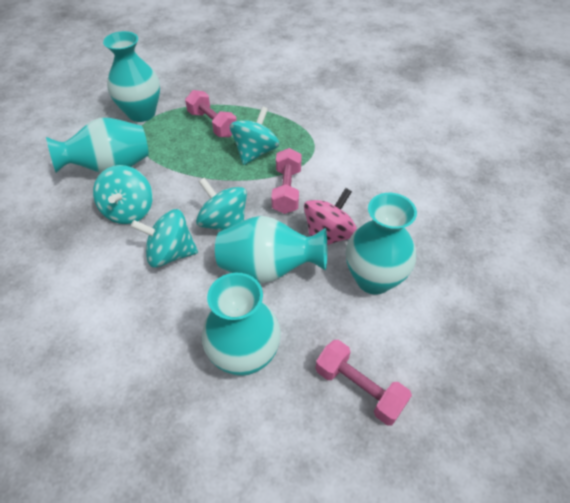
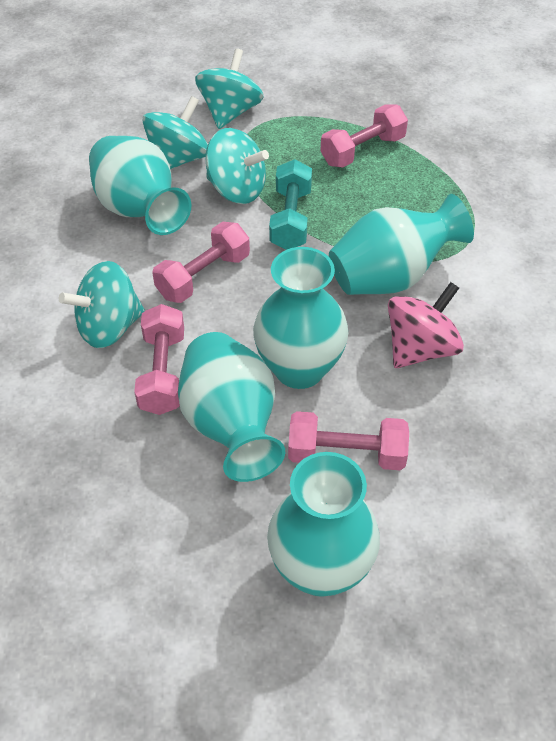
pink dumbbell: [185,90,237,137] [271,148,302,214] [316,340,412,425] = 3 -> [134,304,184,415] [152,222,250,303] [288,411,409,470] [320,104,408,168] = 4
turquoise dumbbell: none = 0 -> [269,159,312,250] = 1

